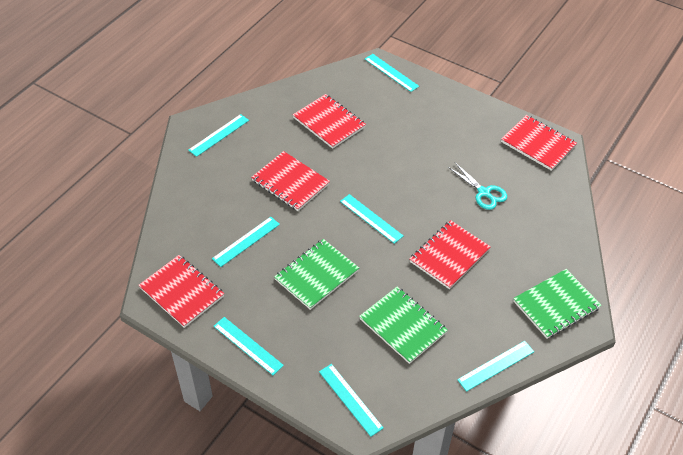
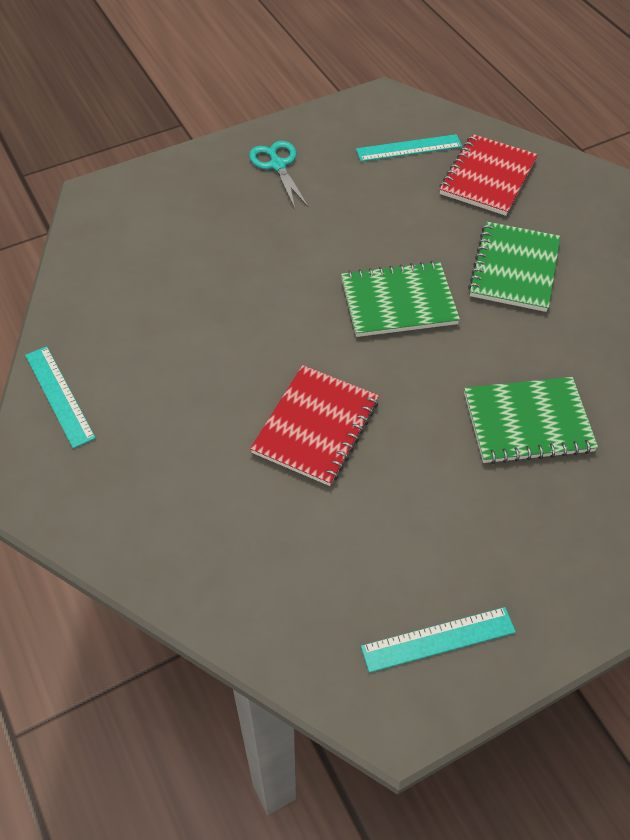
red notebook: [138,255,224,328] [251,151,330,211] [293,94,366,149] [410,220,491,289] [501,115,577,171] = 5 -> [250,365,379,486] [439,134,538,216] = 2
turquoise ruler: [188,114,249,157] [212,217,280,267] [213,317,284,375] [319,364,383,437] [340,194,404,244] [365,54,419,92] [457,341,534,392] = 7 -> [25,346,96,448] [356,134,462,162] [361,607,516,673] = 3

